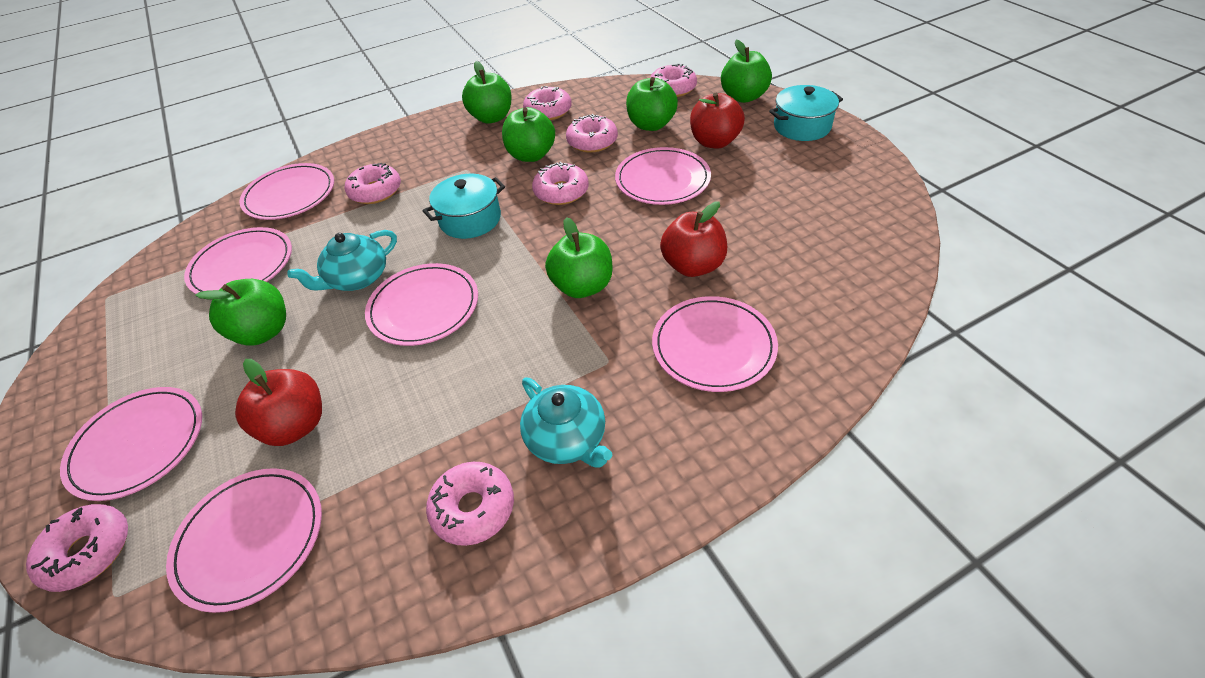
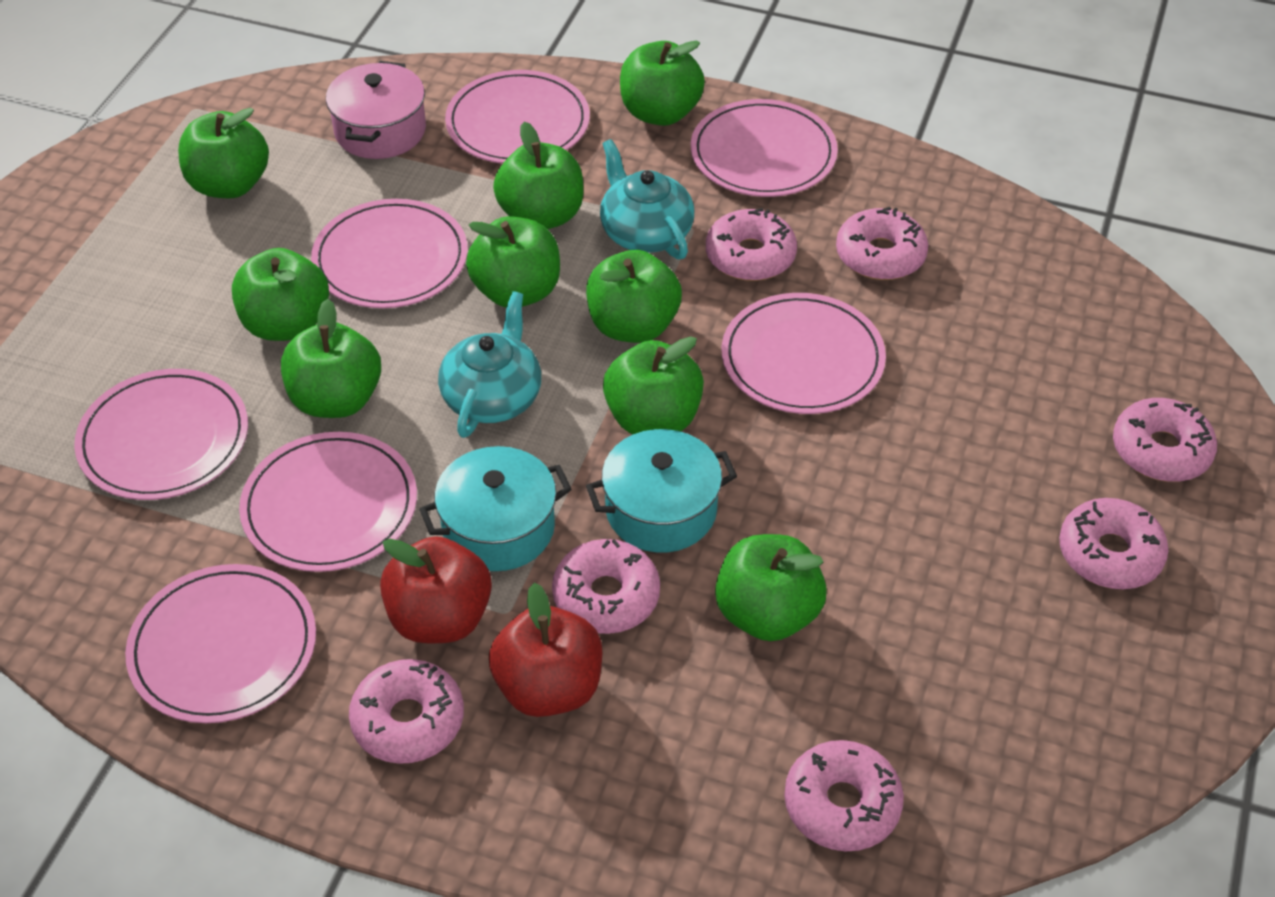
green apple: [195,279,286,345] [462,61,511,124] [502,107,555,162] [545,217,612,298] [626,77,678,131] [721,40,772,103] = 6 -> [178,108,269,198] [232,248,329,341] [281,299,381,418] [466,216,560,308] [493,122,584,229] [586,250,682,343] [603,336,704,435] [620,41,705,126] [715,534,827,641] = 9
pink pot: none = 0 -> [326,61,426,159] = 1
red apple: [235,359,322,446] [660,201,727,277] [690,93,745,149] = 3 -> [380,536,492,643] [489,583,602,717] = 2

